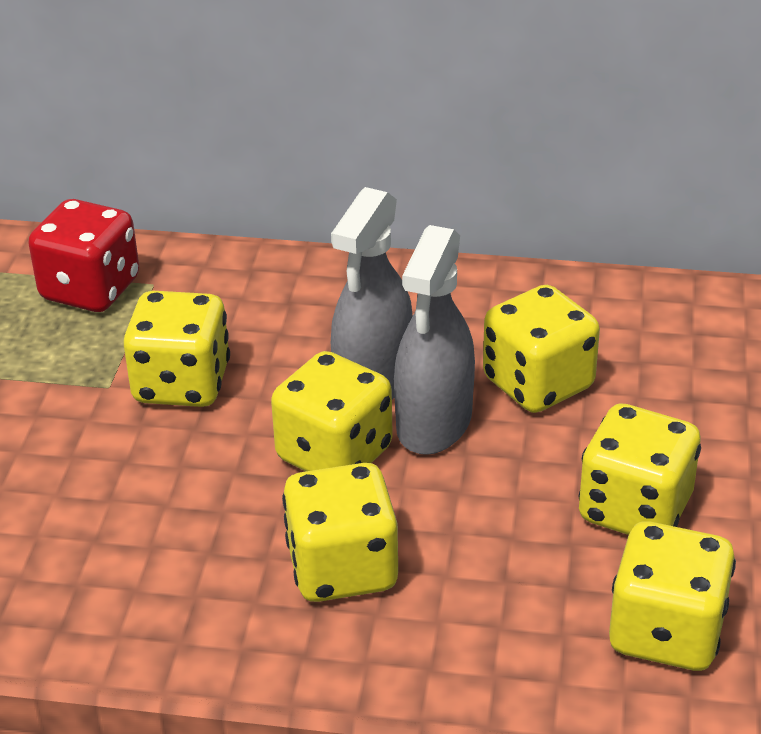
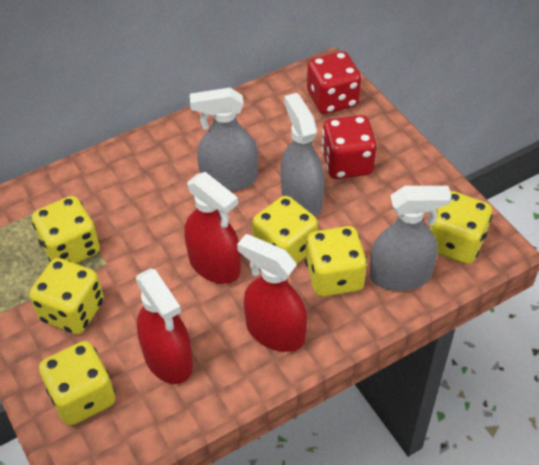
grey spray bottle: [331,187,413,399] [394,225,475,455] = 2 -> [190,88,258,192] [281,93,324,217] [370,186,452,291] = 3
red dice: [28,199,139,312] = 1 -> [307,51,361,114] [322,115,377,179] = 2
red spray bottle: none = 0 -> [136,268,193,384] [184,172,241,284] [237,234,307,352] = 3

